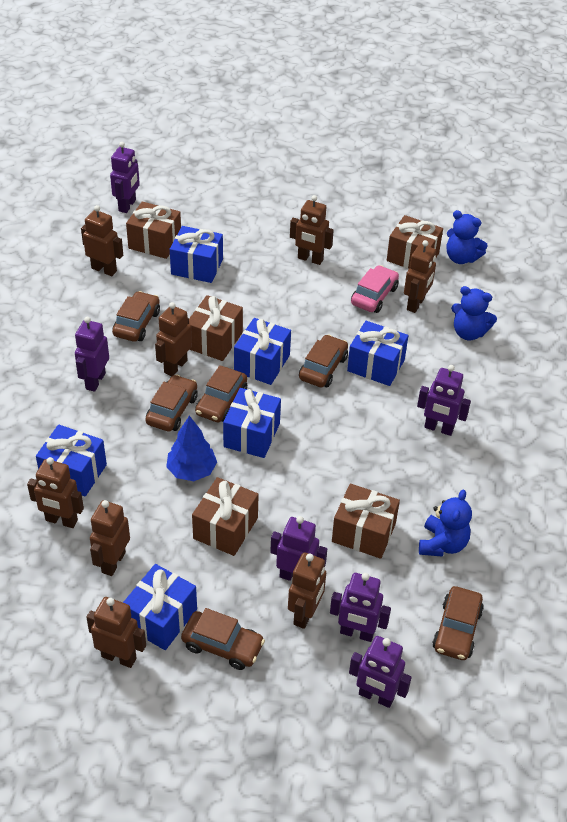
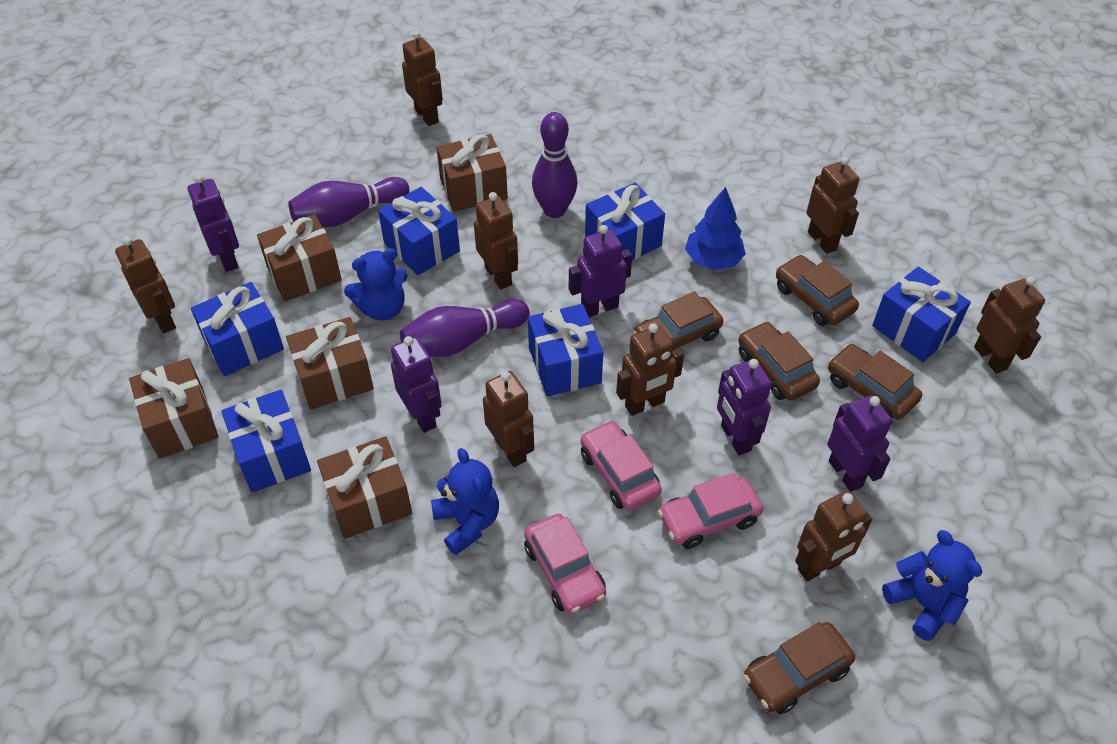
brown car: [112,291,160,342] [145,375,198,431] [181,608,265,670] [195,365,247,423] [299,334,348,387] [432,586,484,660] = 6 -> [633,291,723,350] [738,321,820,401] [743,622,855,714] [776,255,859,326] [828,344,922,420] = 5
pink car: [351,265,399,313] = 1 -> [524,514,606,614] [581,420,662,511] [658,473,763,549] = 3
purple bowling pin: none = 0 -> [288,177,409,227] [400,299,529,357] [532,112,578,218] = 3
purple robot: [75,317,109,392] [110,142,140,213] [270,516,327,581] [330,573,391,642] [349,636,412,708] [417,365,471,436] = 6 -> [188,174,239,272] [391,336,442,433] [569,225,632,317] [717,359,772,455] [827,395,892,492] = 5

